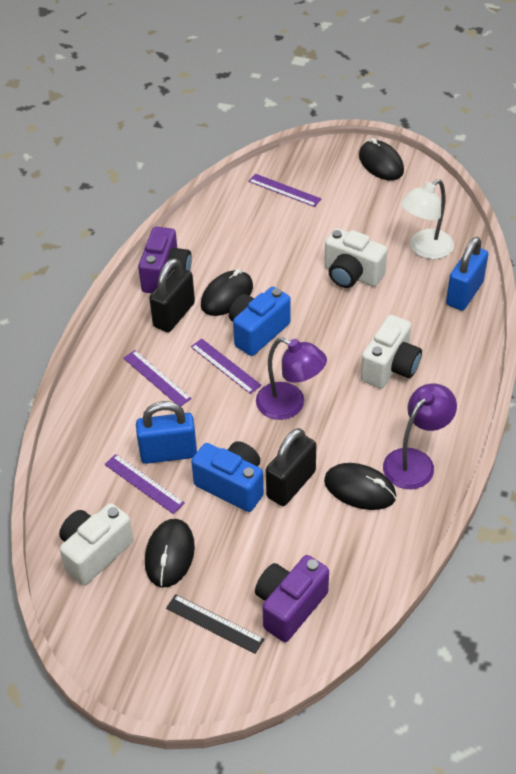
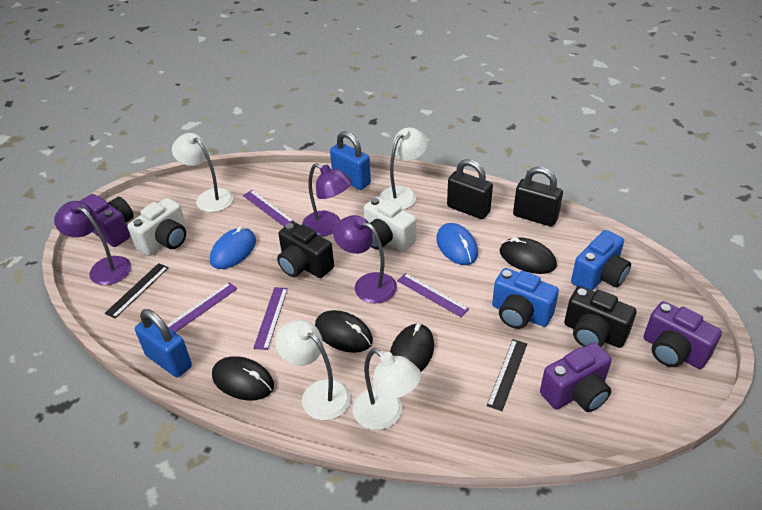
black camera: none = 0 -> [277,222,334,278] [564,286,637,348] = 2
black ruler: [166,594,264,654] = 1 -> [104,263,169,318] [487,339,527,411] = 2
blue mouse: none = 0 -> [210,226,256,269] [436,223,478,265] = 2
purple camera: [138,227,192,293] [255,555,329,642] = 2 -> [80,194,134,247] [540,342,612,412] [644,301,722,369] = 3
purple lamp: [256,337,327,420] [383,384,457,489] = 2 -> [54,201,131,285] [302,163,352,237] [333,215,397,304] = 3
white camera: [59,503,134,585] [324,228,388,288] [361,315,422,388] = 3 -> [128,198,187,256] [364,197,416,252] = 2
white lamp: [401,179,454,259] = 1 -> [172,133,233,212] [275,320,351,420] [352,348,421,430] [379,127,428,210] = 4

